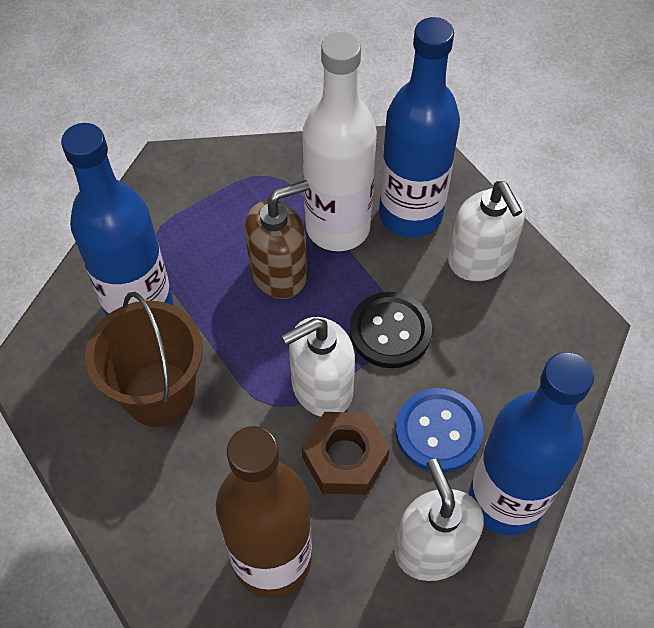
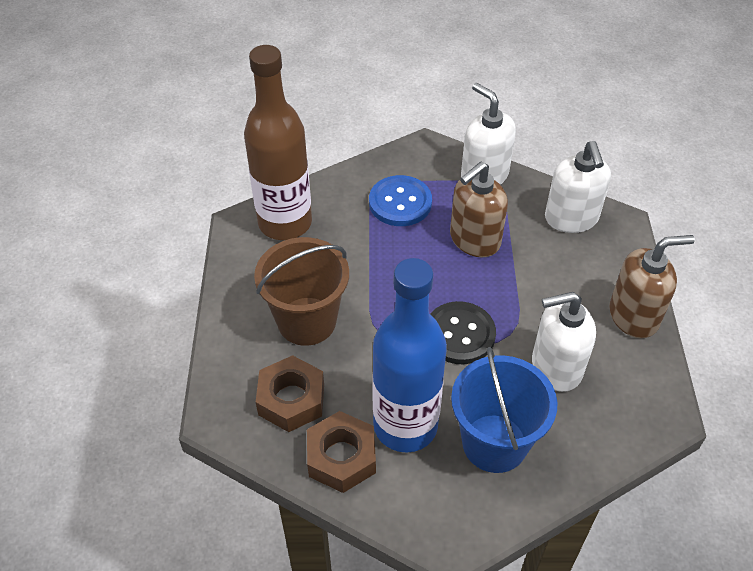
blue bottle: [61,123,173,316] [379,17,460,238] [469,352,594,535] = 3 -> [372,258,447,453] = 1
blue bucket: none = 0 -> [451,347,558,473] = 1
brown nut: [302,412,390,495] = 1 -> [256,355,324,432] [307,411,376,493] = 2
brown soap dispenser: [245,180,309,299] = 1 -> [450,162,508,257] [609,235,695,338] = 2
white bottle: [302,32,377,251] = 1 -> none = 0

